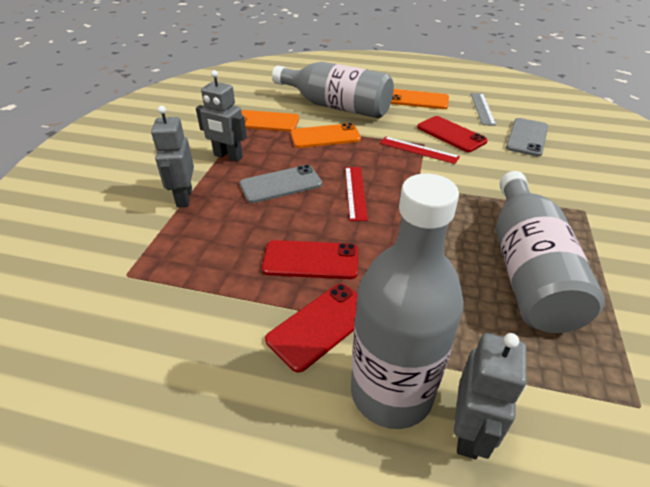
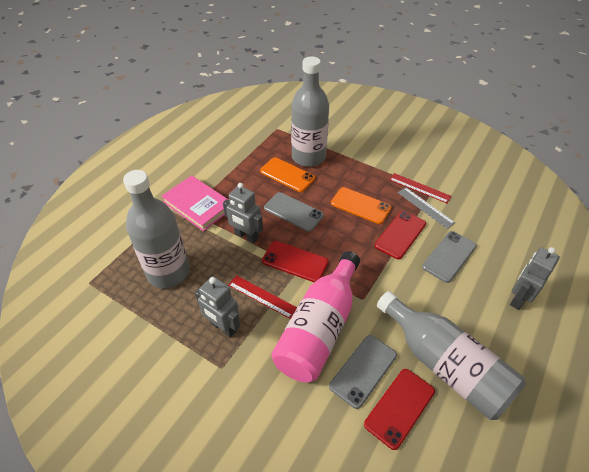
grey phone: [240,165,322,203] [506,118,548,156] = 2 -> [264,192,324,232] [329,335,397,409] [422,231,476,283] = 3
orange phone: [241,110,299,132] [291,123,361,148] [391,89,449,109] = 3 -> [260,157,315,192] [331,187,391,224] = 2
pink book: none = 0 -> [161,175,229,231] = 1
pink bottle: none = 0 -> [271,251,360,383] = 1

